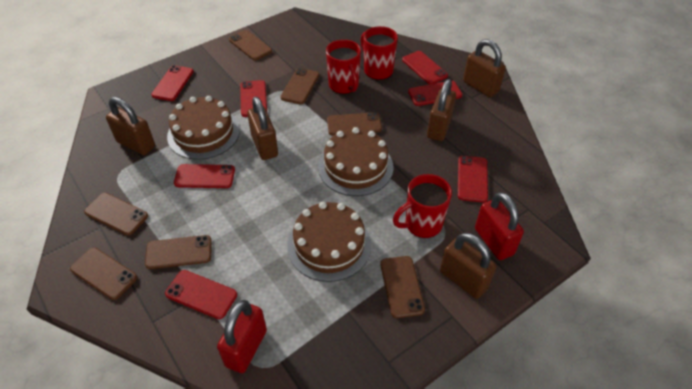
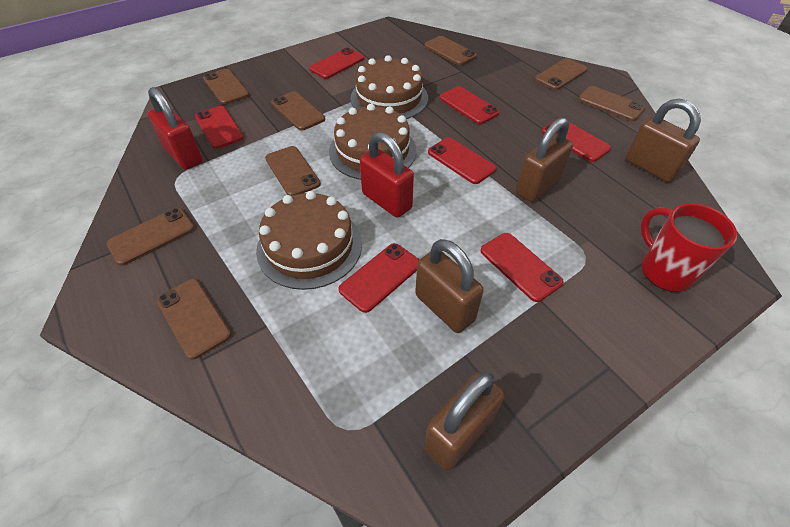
brown padlock: [106,97,155,155] [247,97,278,160] [427,79,456,141] [440,233,496,299] [463,39,506,97] = 5 -> [415,239,484,333] [424,372,505,470] [516,117,573,202] [626,99,701,182] = 4
brown phone: [70,248,137,300] [84,193,148,235] [145,235,212,269] [229,30,272,60] [280,68,319,104] [327,112,382,136] [380,256,425,318] = 7 -> [106,208,195,266] [156,279,231,360] [203,69,249,104] [265,146,321,196] [271,91,325,131] [424,36,477,65] [535,58,587,90] [579,86,645,121] = 8
red mug: [326,39,361,94] [360,26,398,80] [393,174,452,238] = 3 -> [641,203,738,292] = 1

